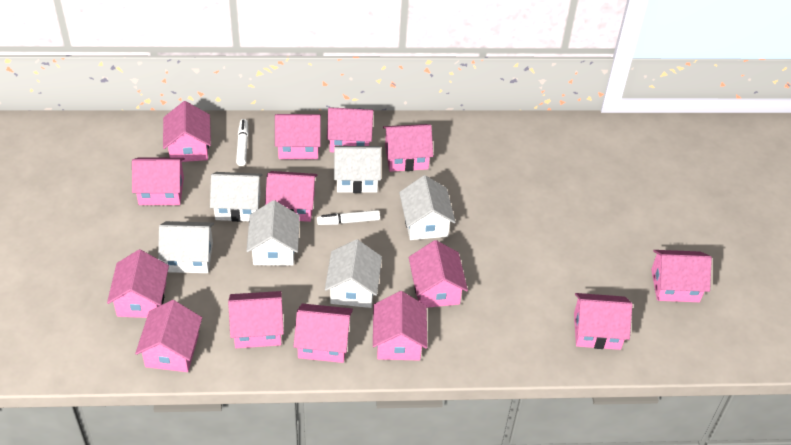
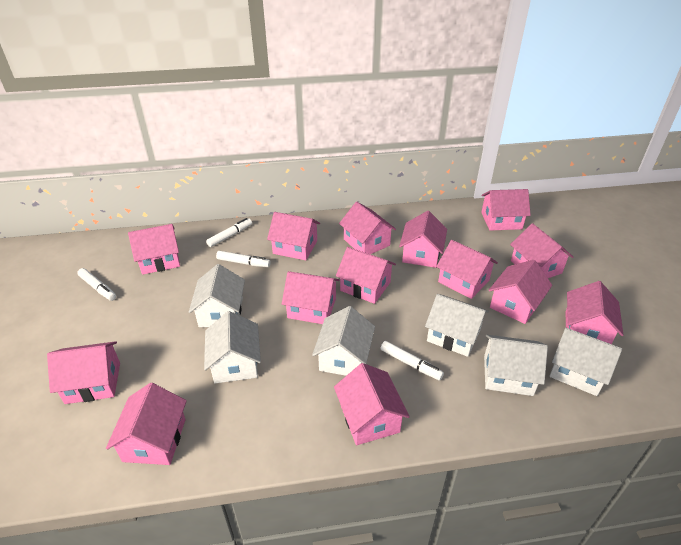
white marker: [236,119,249,166] [317,210,380,225] = 2 -> [77,268,116,301] [206,218,252,247] [216,251,271,267] [380,341,444,380] = 4

